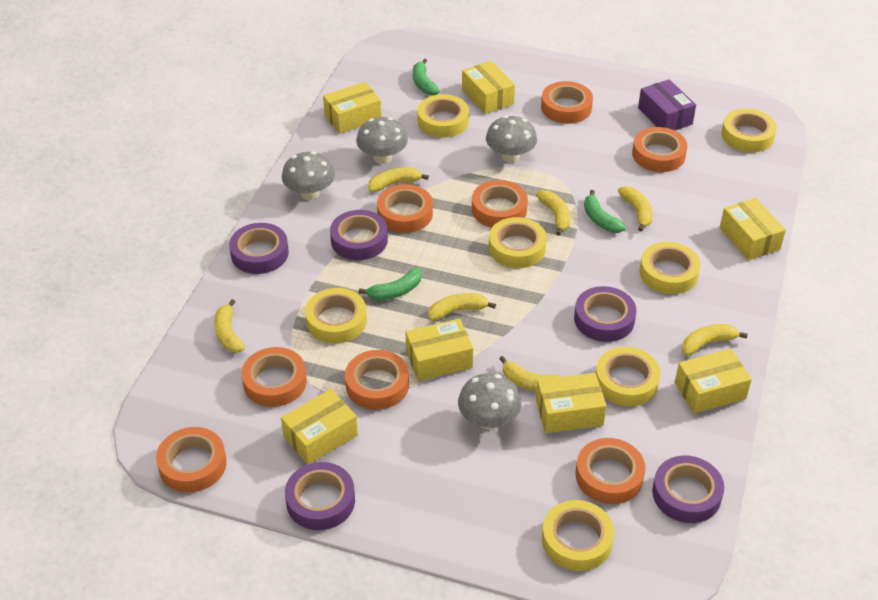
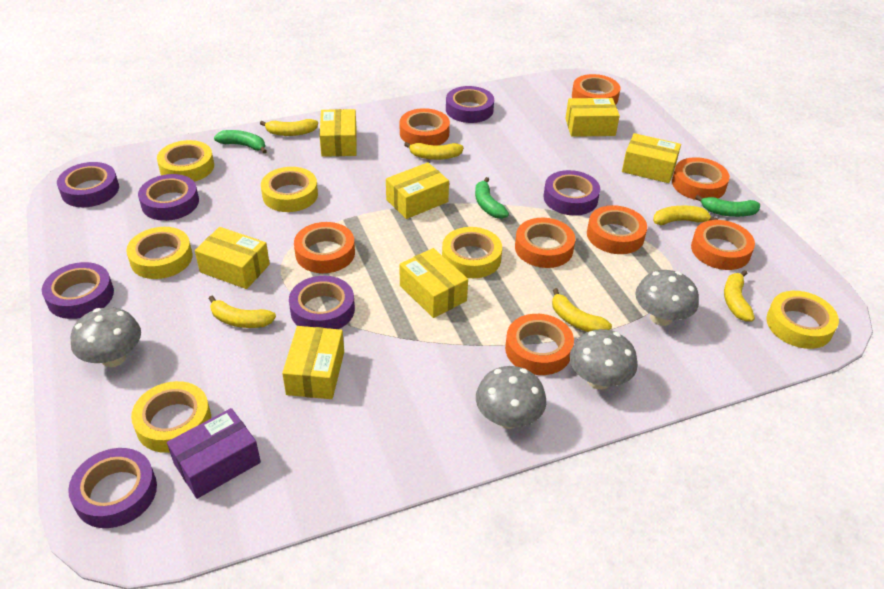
purple tape: [229,223,289,274] [285,462,355,530] [330,210,388,260] [574,286,636,342] [652,456,724,523] = 5 -> [42,262,114,319] [57,162,119,207] [68,448,157,528] [138,174,199,221] [289,276,355,329] [446,86,494,123] [544,170,600,215] = 7
yellow banana: [214,299,245,353] [368,167,429,192] [428,293,496,321] [499,356,561,392] [536,190,570,236] [618,186,653,232] [682,324,748,355] = 7 -> [208,296,276,328] [260,119,318,136] [404,142,464,160] [552,288,612,332] [653,205,718,225] [724,270,755,322] = 6
yellow tape: [305,288,367,343] [417,94,469,138] [489,217,547,268] [542,500,614,571] [596,347,661,406] [640,242,701,294] [721,108,777,152] = 7 -> [126,227,193,279] [131,381,211,453] [157,140,214,182] [261,167,318,212] [442,227,502,278] [766,291,839,349] = 6

